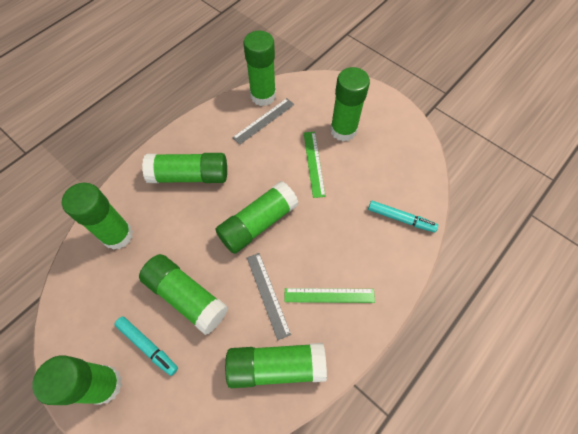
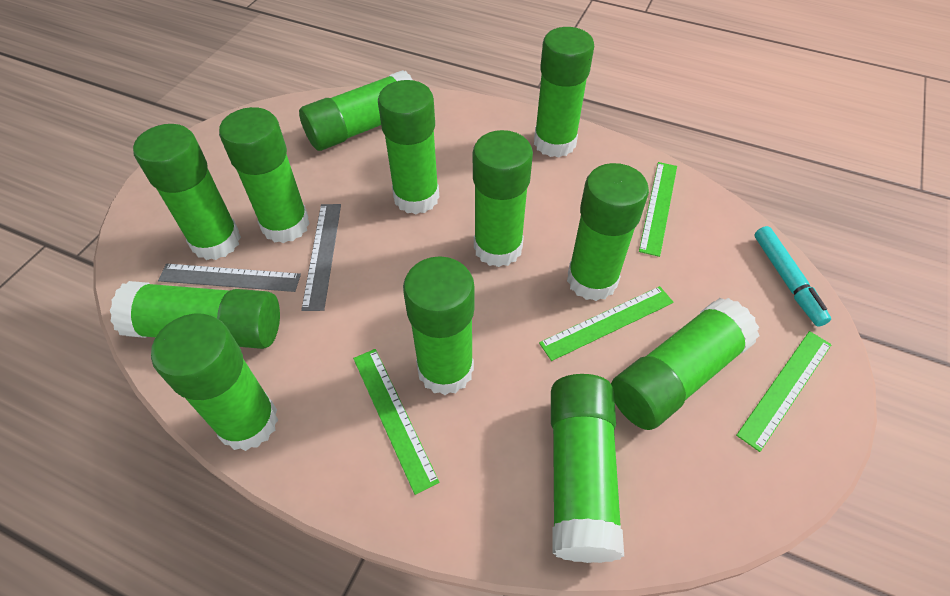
green glue stick: [32,355,122,405] [62,183,133,250] [139,254,228,335] [142,153,227,183] [215,181,299,254] [225,343,327,388] [243,31,276,106] [330,67,370,141] = 8 -> [110,281,280,349] [133,124,241,260] [151,314,279,451] [219,107,310,243] [299,70,413,151] [378,80,439,214] [403,256,475,395] [473,130,533,267] [534,27,594,158] [551,374,624,563] [567,163,649,301] [611,298,759,430] = 12
green ruler: [285,288,375,303] [304,132,326,198] = 2 -> [353,349,440,495] [539,286,674,361] [639,162,677,257] [736,331,832,452] = 4
turquoise marker: [114,317,178,376] [368,201,438,232] = 2 -> [754,226,831,327] = 1

